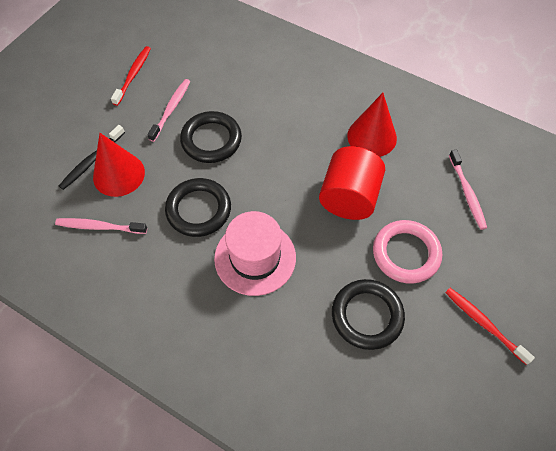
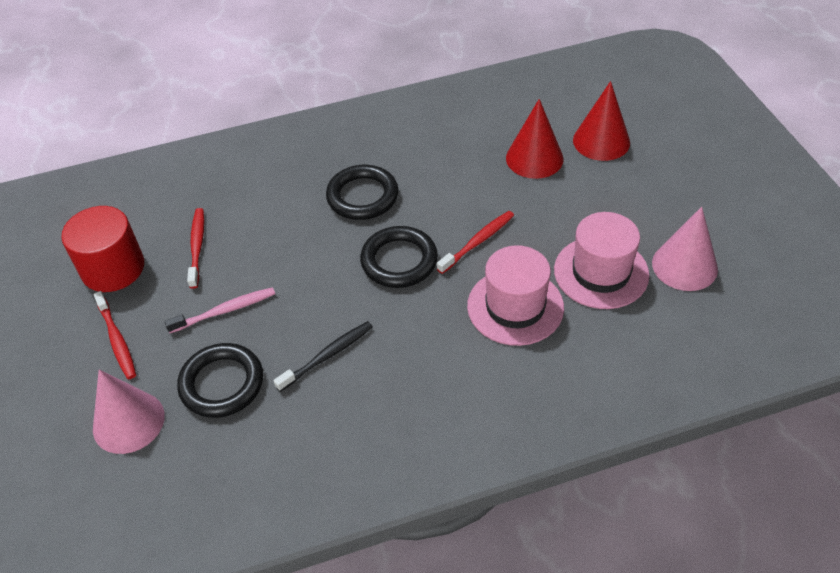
pink cone: none = 0 -> [93,369,165,454] [652,207,718,291] = 2
pink hat: [214,211,296,296] = 1 -> [467,245,564,346] [554,212,649,309] = 2
pink ring: [373,220,442,284] = 1 -> none = 0
pink toothbrush: [55,218,147,234] [147,79,190,142] [449,150,487,230] = 3 -> [164,287,275,333] = 1
red toothbrush: [111,46,151,106] [445,288,535,365] = 2 -> [94,291,136,379] [187,208,204,289] [437,211,514,274] = 3

